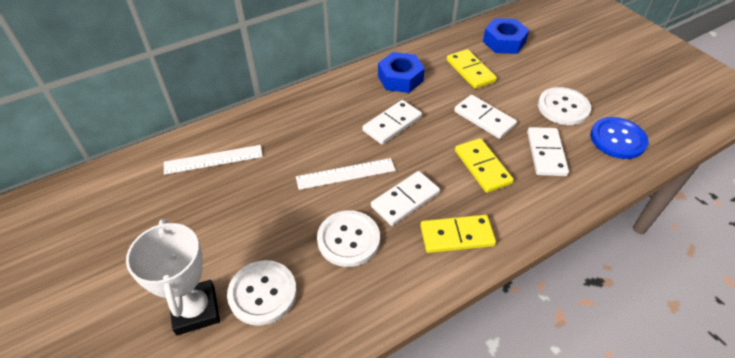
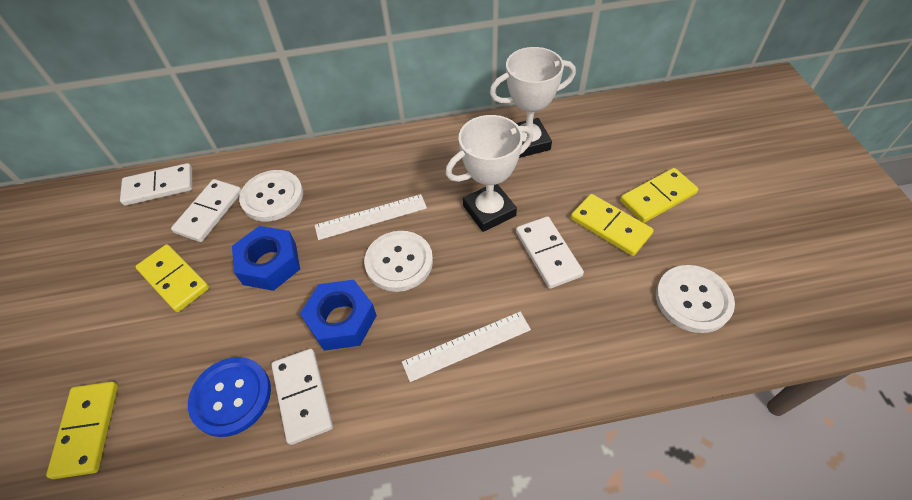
white trophy: [126,219,220,335] = 1 -> [445,115,533,232] [490,47,576,158] = 2
yellow domino: [420,215,496,253] [447,49,497,89] [455,138,514,193] = 3 -> [46,381,118,479] [135,244,209,312] [571,194,654,256] [620,168,698,223] = 4

